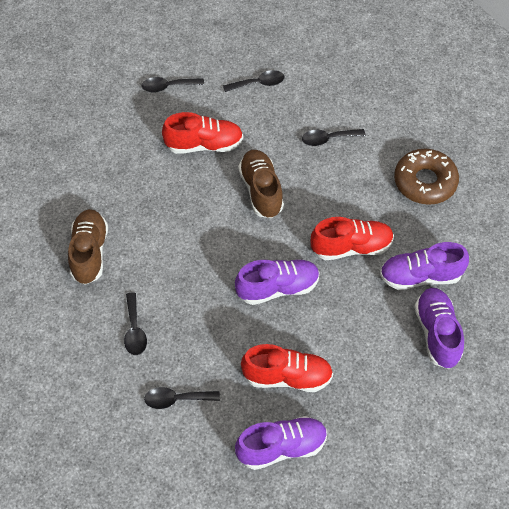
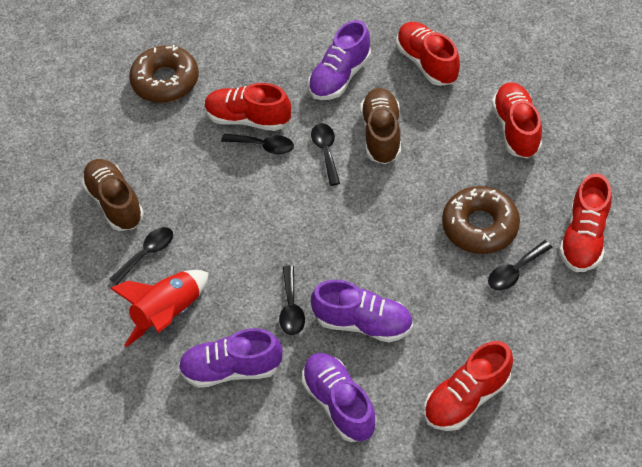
brown donut: [394,149,459,205] = 1 -> [129,45,199,103] [442,186,520,254] = 2
red rocket: none = 0 -> [110,270,208,347] = 1
red shoe: [162,112,243,154] [241,344,333,392] [311,217,394,260] = 3 -> [205,83,291,131] [396,22,460,86] [424,341,513,431] [492,82,542,158] [559,174,612,272] = 5

